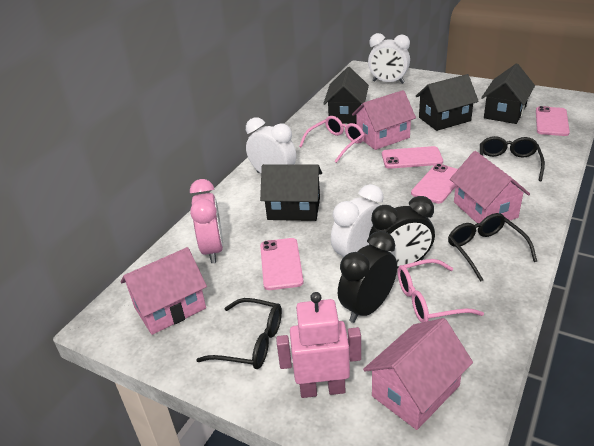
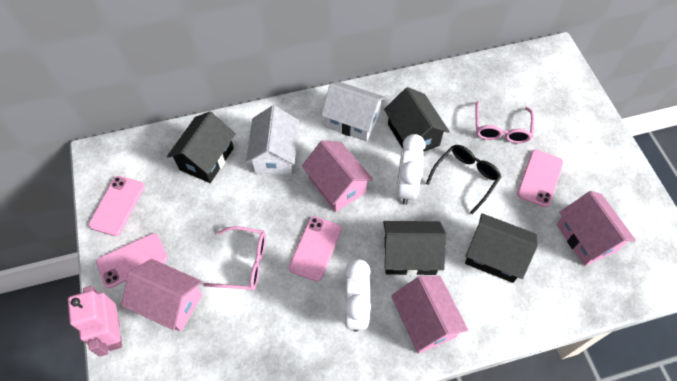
black clock: [338,231,397,323] [369,196,435,269] = 2 -> none = 0
black glasses: [196,298,282,369] [448,213,537,282] [480,136,545,181] = 3 -> [426,145,501,214] = 1
pink clock: [190,179,223,263] = 1 -> none = 0
white clock: [246,117,296,173] [331,184,384,257] [368,33,410,84] = 3 -> [344,259,371,332] [396,134,426,205] = 2
white house: none = 0 -> [246,105,299,175] [321,82,385,142] = 2

